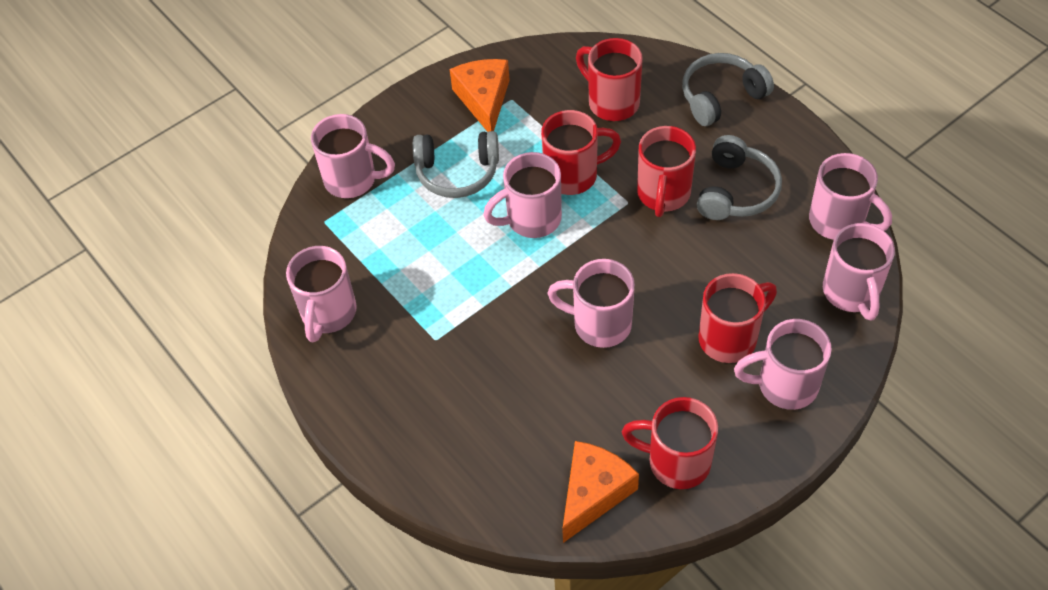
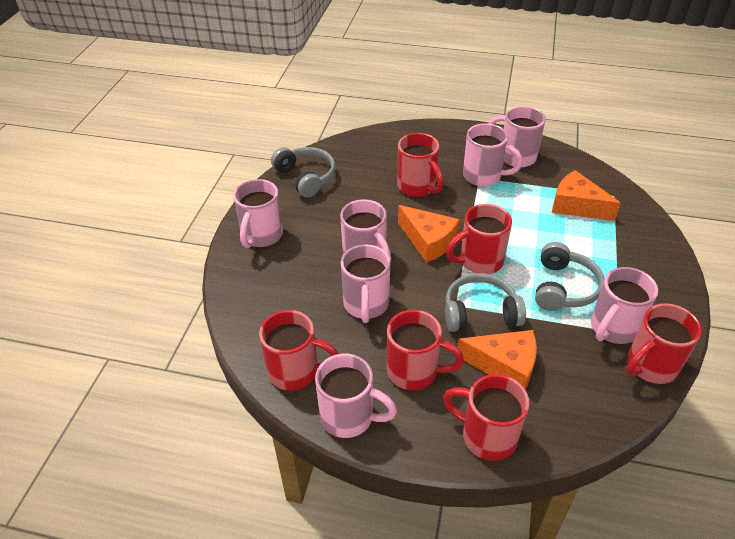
orange cheese: [450,59,510,132] [562,441,639,543] = 2 -> [398,205,460,263] [458,330,537,390] [552,170,621,221] = 3
red mug: [541,110,621,195] [576,38,643,121] [622,397,718,489] [637,126,696,217] [698,273,777,363] = 5 -> [259,310,338,391] [387,310,464,390] [397,133,444,197] [443,374,529,461] [446,204,512,274] [626,303,702,384] = 6

